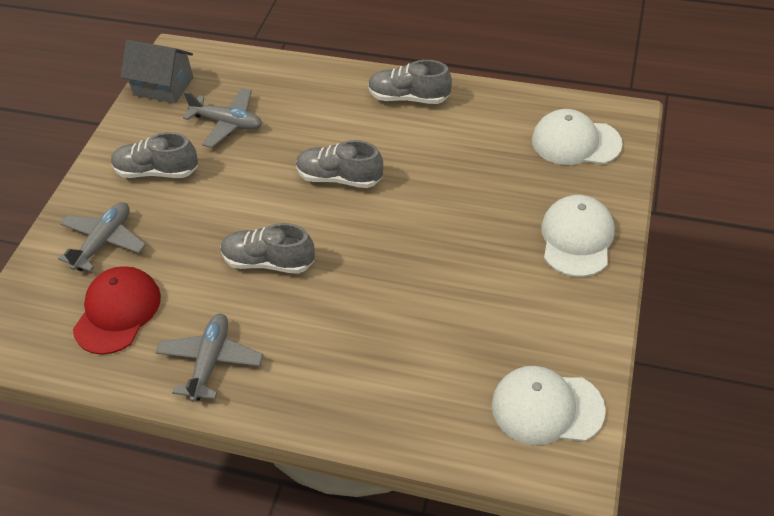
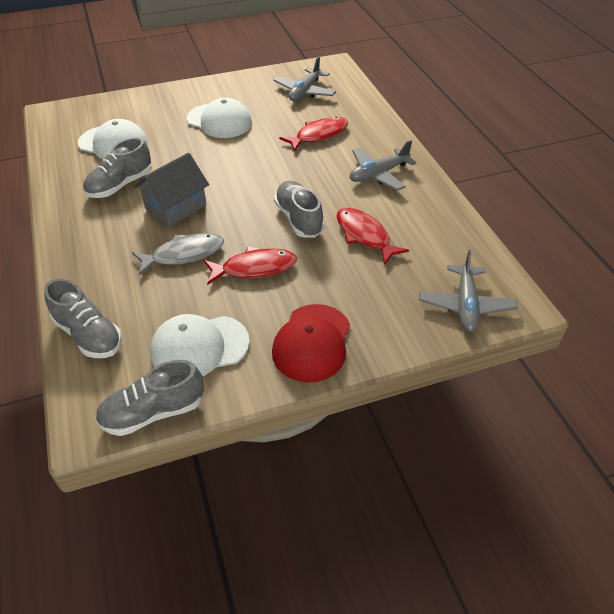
grey fish: none = 0 -> [132,233,224,276] = 1
red fish: none = 0 -> [204,247,297,285] [279,117,348,152] [336,207,409,265] = 3

